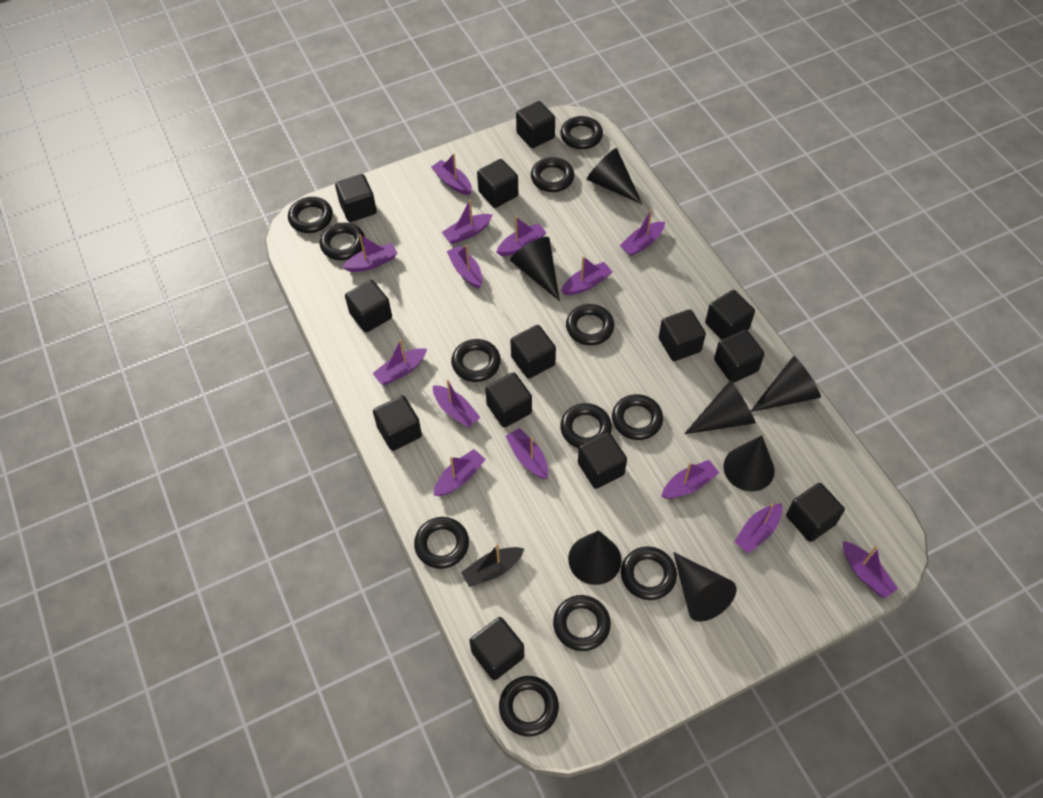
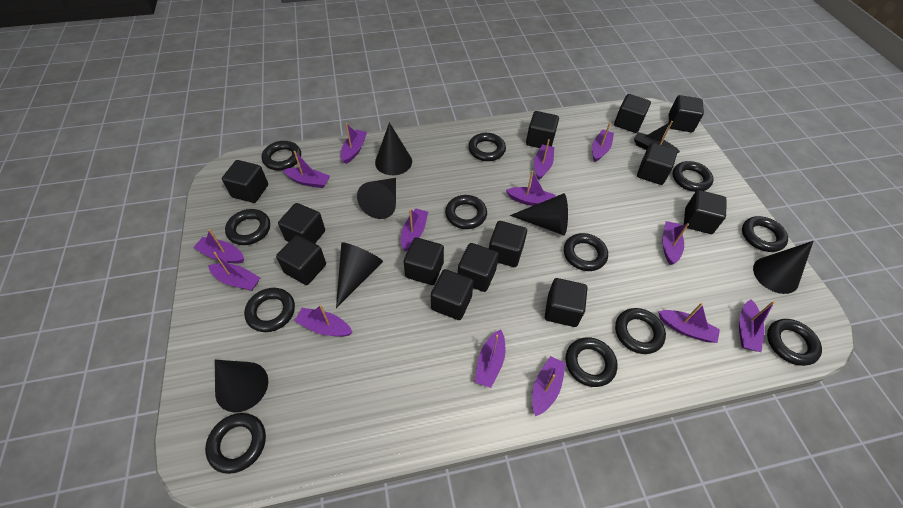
black cone: [510,237,560,301] [568,530,622,585] [587,148,642,204] [673,552,737,622] [684,380,756,434] [723,435,775,491] [751,356,821,412] = 7 -> [215,360,268,412] [336,242,383,308] [357,178,396,219] [375,122,412,175] [510,193,568,235] [753,241,813,294] = 6

